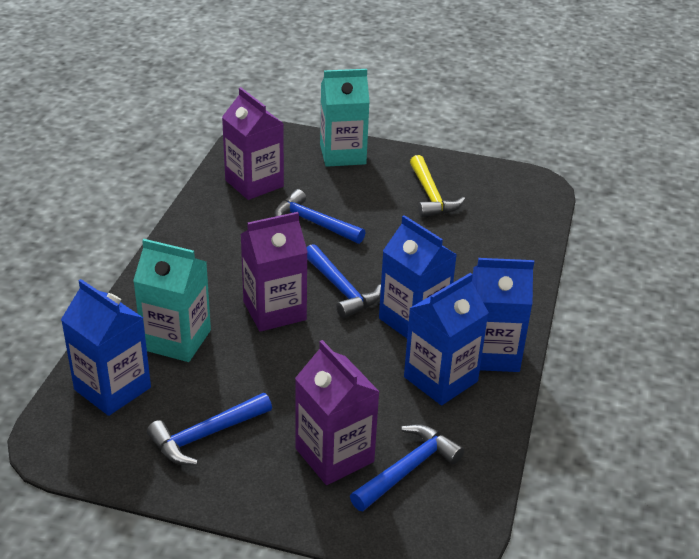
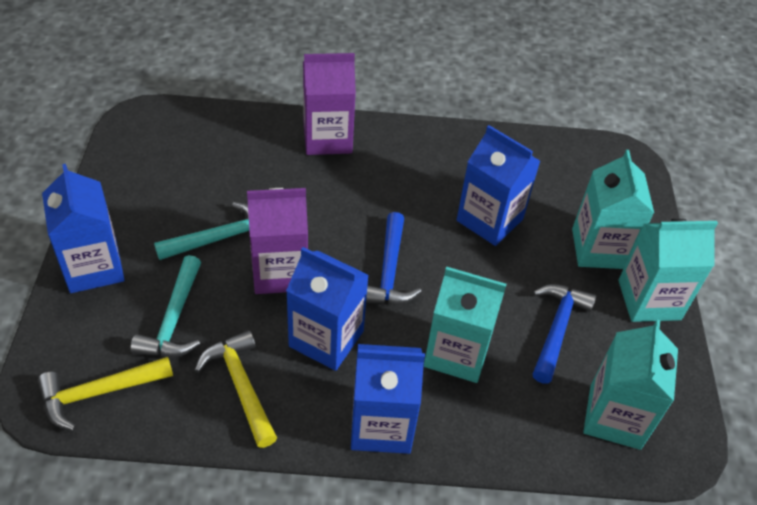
blue hammer: [147,393,272,465] [274,189,366,244] [307,244,381,318] [350,424,464,511] = 4 -> [366,212,422,305] [533,284,597,383] = 2
purple carton: [222,87,284,200] [241,212,308,332] [295,340,380,485] = 3 -> [247,188,308,294] [303,53,356,155] = 2
turquoise carton: [133,239,211,362] [320,69,370,167] = 2 -> [424,266,507,383] [572,150,654,269] [583,320,678,450] [618,219,718,322] = 4
turquoise hammer: none = 0 -> [130,255,201,357] [154,202,249,260] = 2
yellow hammer: [410,155,465,217] = 1 -> [38,357,173,430] [195,330,277,448] = 2

